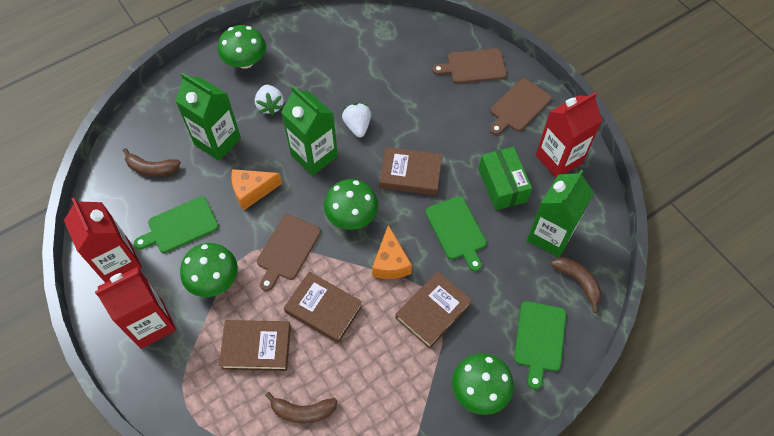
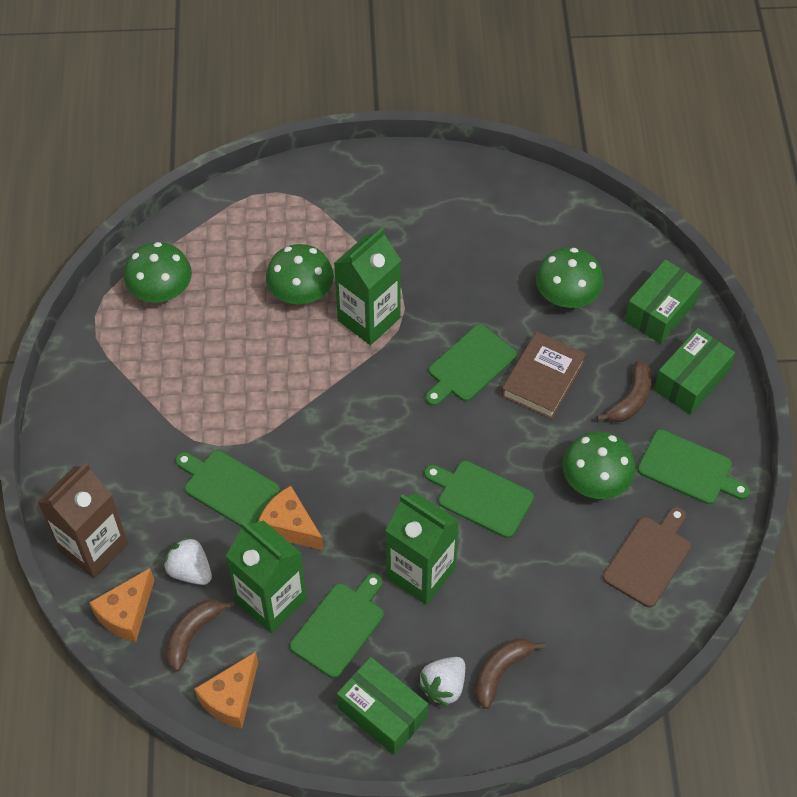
brown book: [219,320,291,371] [284,272,362,343] [379,147,442,195] [396,271,472,349] = 4 -> [501,331,586,419] = 1
brown carton: none = 0 -> [38,463,128,578] = 1
brown cutting board: [257,214,321,291] [432,48,507,83] [490,78,552,135] = 3 -> [603,507,691,607] = 1
green box: [479,147,532,210] = 1 -> [337,657,428,755] [625,259,702,344] [654,328,735,415] = 3
green cutting board: [134,196,219,253] [425,196,487,271] [514,301,566,389] = 3 -> [175,450,280,526] [290,573,384,678] [424,461,534,538] [425,324,517,406] [638,429,750,504] = 5
orange cheese: [231,169,282,210] [372,225,412,279] = 2 -> [89,568,154,642] [194,652,258,729] [258,486,324,551] = 3
red carton: [64,198,142,283] [95,267,176,349] [536,92,602,178] = 3 -> none = 0

